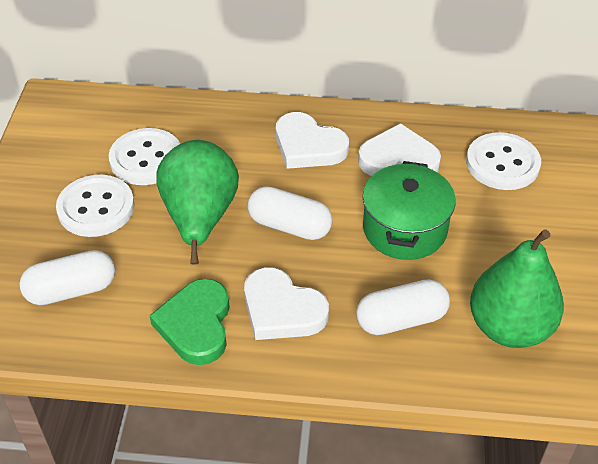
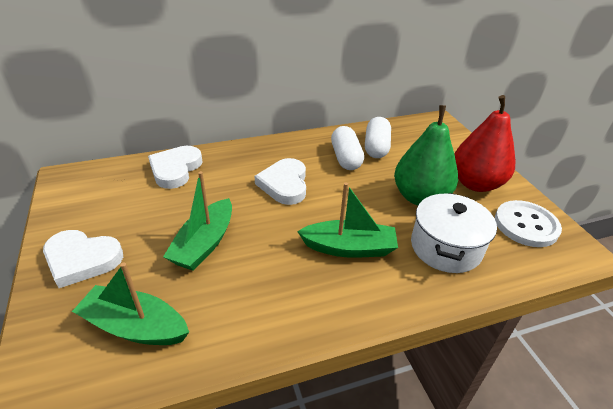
green boat: none = 0 -> [72,263,189,345] [163,171,232,271] [297,182,398,258] = 3
green heart: [149,279,230,365] = 1 -> none = 0
green pear: [156,140,239,264] [470,229,564,348] = 2 -> [394,105,458,205] = 1
green pot: [363,161,456,260] = 1 -> none = 0
red pear: none = 0 -> [454,95,515,192] = 1
white button: [56,175,134,237] [109,128,180,185] [466,132,541,190] = 3 -> [495,200,562,247] = 1
white capsule: [20,250,115,305] [248,186,332,240] [356,279,450,335] = 3 -> [331,126,364,170] [365,117,391,158] = 2
white pot: none = 0 -> [411,193,497,273] = 1

